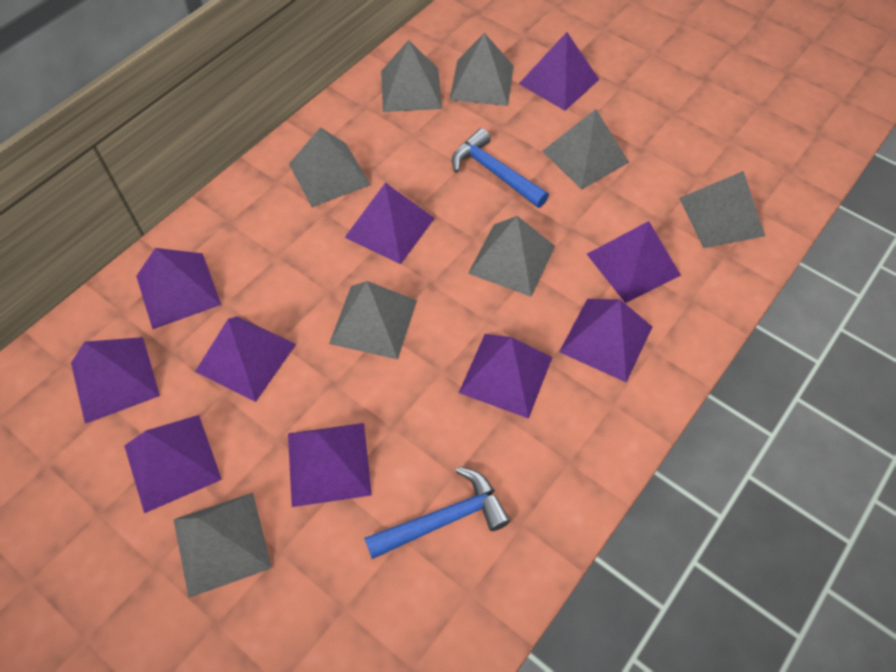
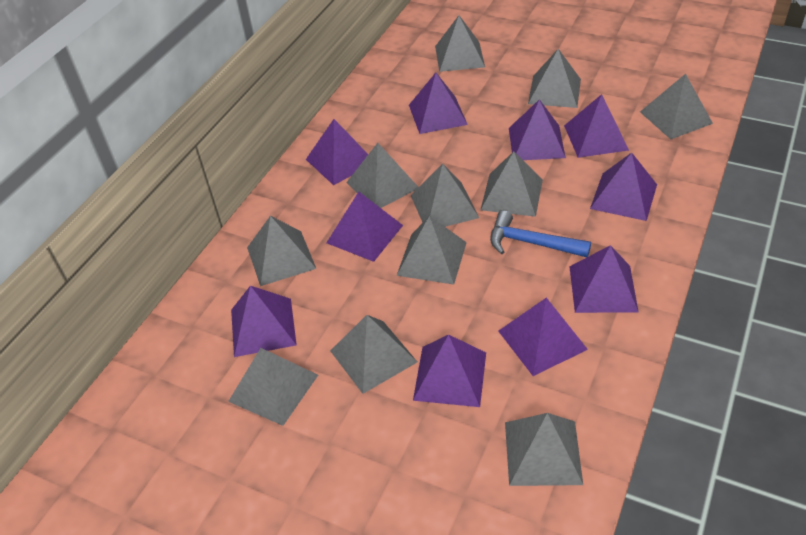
blue hammer: [364,467,510,559] [452,128,549,208] = 2 -> [490,211,591,257] = 1
grey pyramid: [173,493,272,598] [289,127,370,207] [329,281,417,359] [381,40,442,112] [450,33,514,106] [468,216,555,297] [543,109,629,190] [679,171,765,248] = 8 -> [228,348,318,426] [247,216,316,286] [330,315,417,394] [346,143,418,208] [396,216,467,285] [411,163,479,227] [435,15,485,72] [480,151,543,217] [505,413,583,486] [528,49,581,108] [640,74,713,139] = 11

